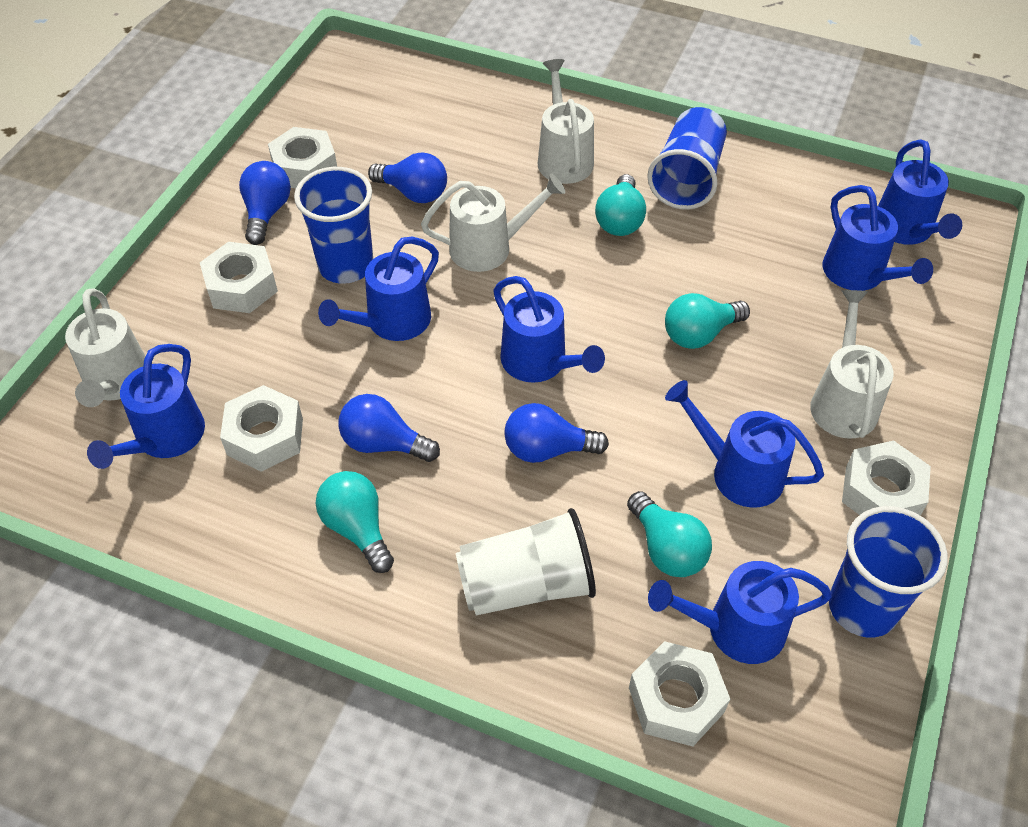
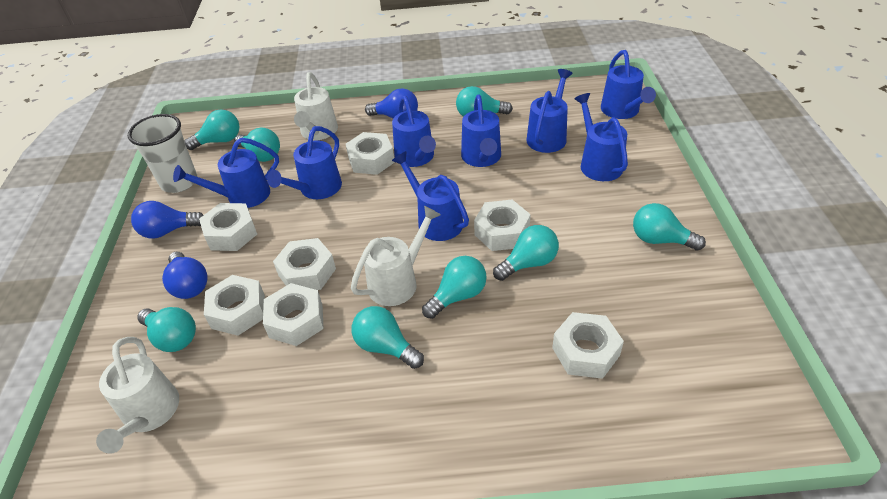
blue cup: [294,167,373,284] [647,107,727,210] [829,506,948,638] = 3 -> none = 0
blue light bulb: [239,161,291,245] [338,394,440,462] [368,152,447,203] [504,403,609,463] = 4 -> [131,201,203,239] [162,251,208,299] [365,88,418,118] = 3
blue watering can: [87,344,205,469] [318,237,439,341] [493,276,605,383] [648,561,832,664] [665,380,824,508] [823,185,933,291] [878,139,962,245] = 7 -> [173,138,279,208] [267,126,342,199] [392,96,436,167] [392,151,469,241] [461,95,501,167] [527,69,573,153] [574,93,628,181] [601,50,656,119] = 8
turquoise light bulb: [315,471,394,573] [595,174,646,236] [627,491,712,577] [665,293,750,349] = 4 -> [137,307,196,352] [184,109,239,150] [234,128,280,162] [352,306,424,369] [422,256,487,319] [456,86,513,117] [493,225,559,281] [633,203,706,251] = 8
white nut: [200,242,278,313] [220,385,303,472] [268,127,337,188] [629,641,730,746] [842,440,931,516] = 5 -> [199,203,257,251] [204,275,265,336] [263,283,324,346] [273,238,336,290] [346,132,395,175] [474,200,531,251] [552,312,624,379] = 7
white watering can: [65,288,146,407] [421,174,565,272] [538,59,594,184] [810,290,894,439] = 4 -> [96,337,179,454] [294,72,338,140] [351,206,440,306] = 3

